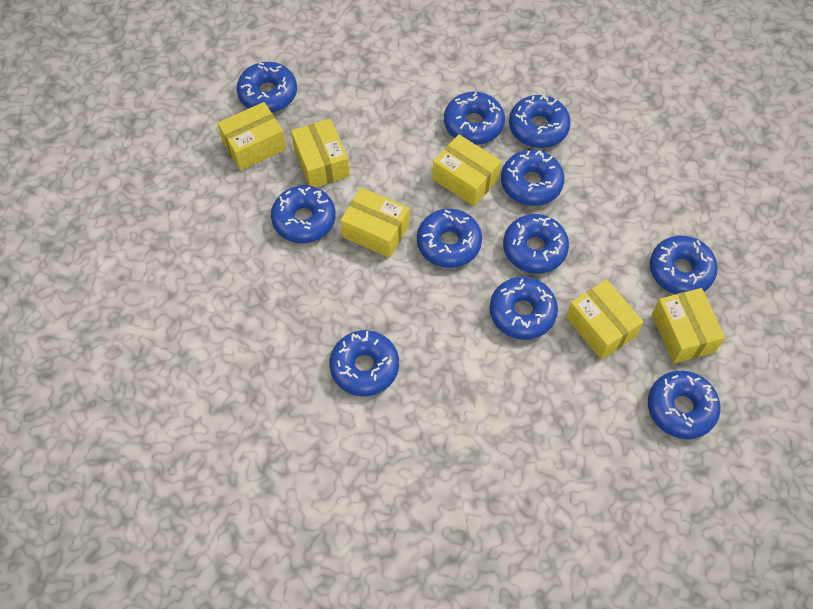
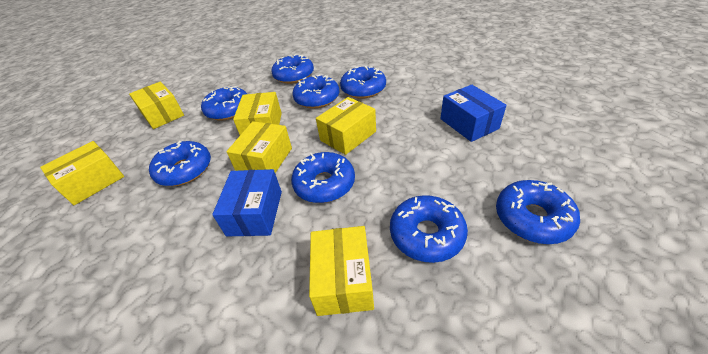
blue box: none = 0 -> [212,169,282,236] [440,85,507,142] = 2
blue donut: [237,62,297,113] [271,185,336,243] [329,330,399,396] [417,209,482,268] [444,92,505,145] [490,277,558,340] [501,150,565,206] [503,214,569,273] [509,95,571,148] [648,371,721,439] [650,236,718,294] = 11 -> [149,141,211,186] [201,86,247,121] [271,54,314,84] [291,152,355,203] [292,74,339,109] [340,66,386,99] [390,195,468,263] [496,180,580,244] = 8

